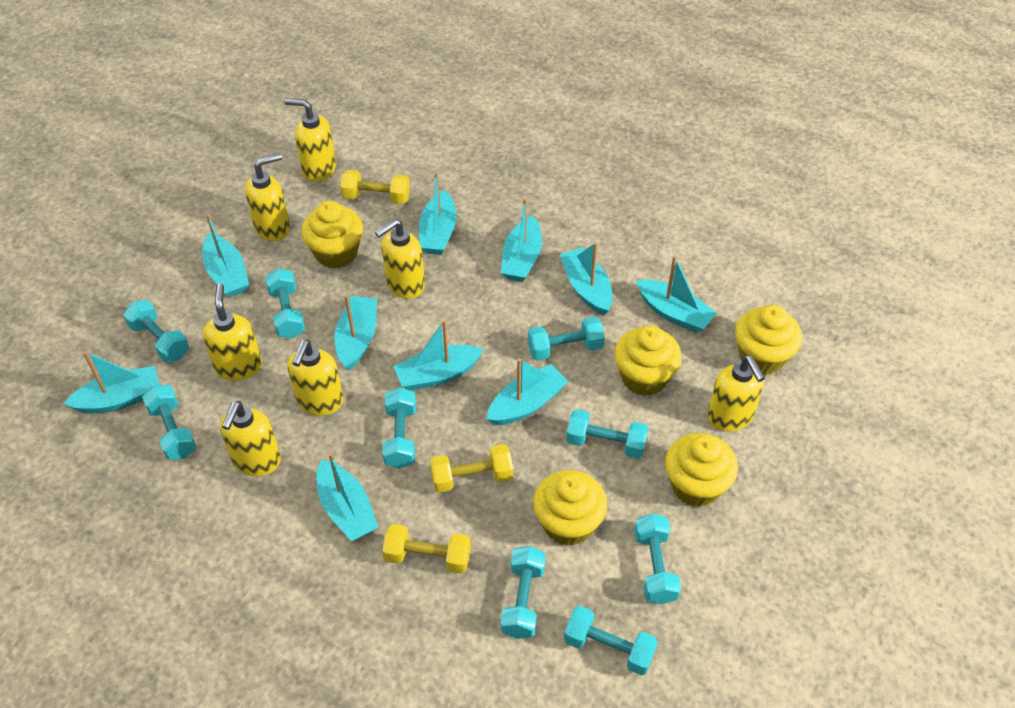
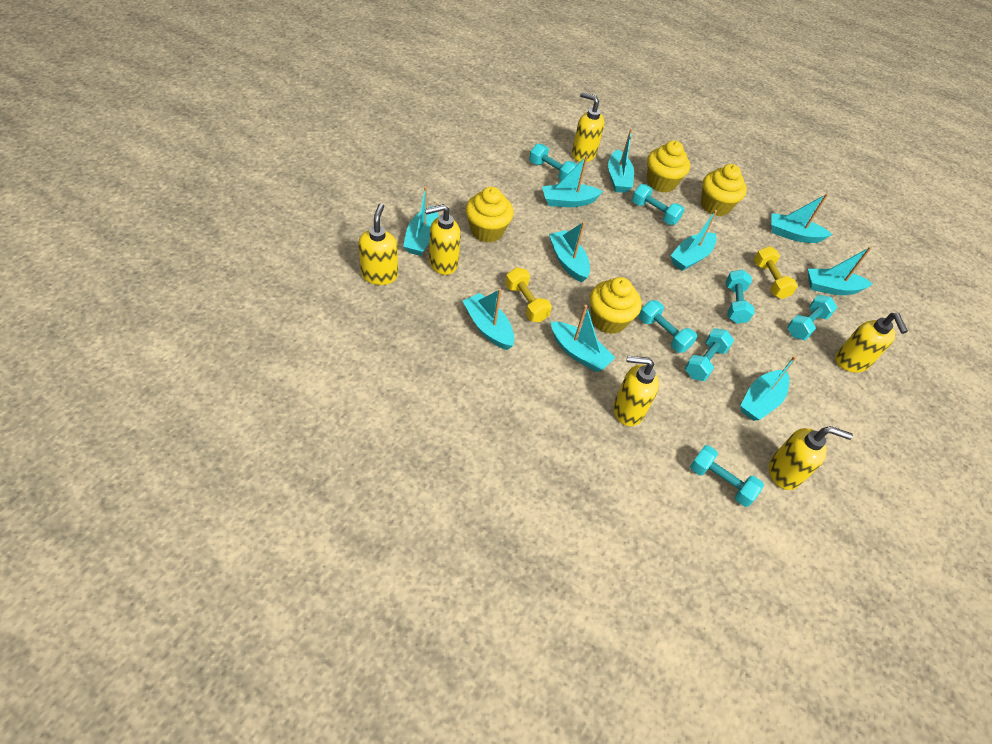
turquoise dumbbell: [123,300,189,363] [142,385,197,460] [265,268,305,338] [382,387,416,468] [501,546,546,639] [528,317,605,360] [564,606,658,675] [566,409,649,459] [634,514,681,604] = 9 -> [529,144,577,180] [632,184,685,225] [639,300,697,353] [685,328,734,381] [690,445,764,507] [726,269,755,324] [787,295,837,340] = 7
yellow cupcake: [301,201,363,269] [533,470,607,546] [614,326,682,396] [665,433,738,507] [735,305,802,375] = 5 -> [466,187,514,243] [590,277,641,334] [647,141,690,193] [701,164,747,216] = 4
yellow dumbbell: [340,170,410,204] [382,524,471,574] [430,444,513,493] = 3 -> [505,268,552,322] [754,246,798,299] = 2
yellow soap dispenser: [203,283,262,381] [220,401,281,476] [245,153,290,241] [284,98,336,182] [288,339,344,415] [375,219,425,299] [707,355,765,432] = 7 -> [358,203,398,285] [425,204,461,275] [572,92,605,162] [613,356,659,426] [769,426,853,490] [835,313,908,373] = 6

